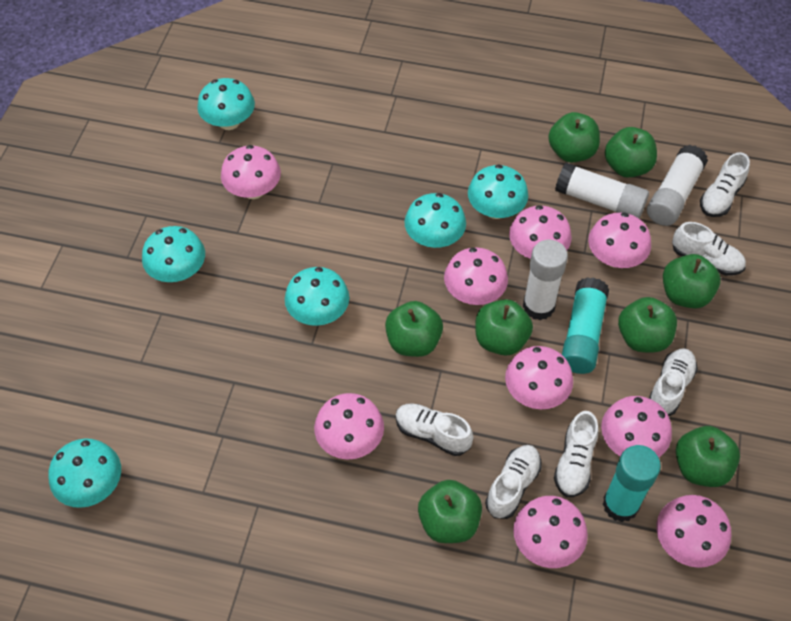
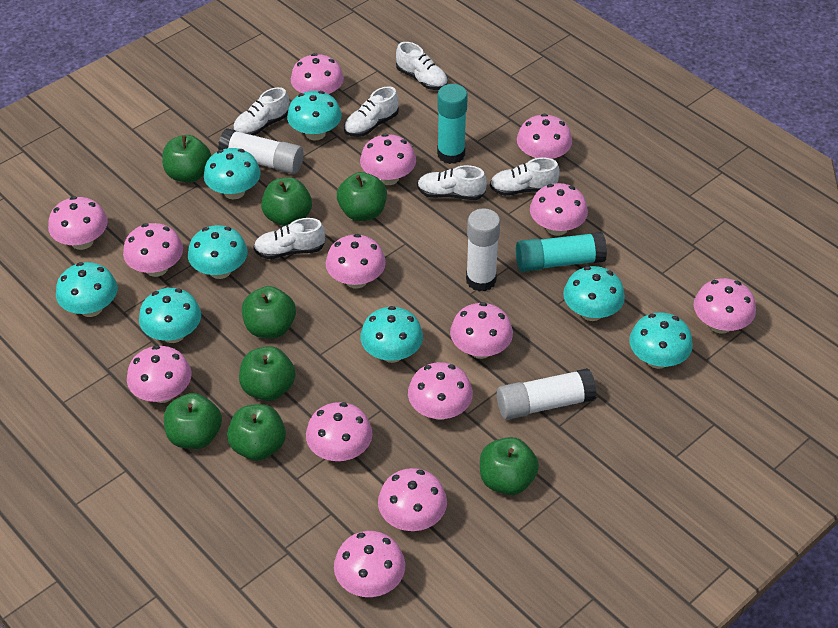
pink mushroom: [221,145,281,199] [314,393,384,459] [444,247,508,305] [505,346,573,409] [509,205,572,259] [513,496,588,568] [588,213,651,268] [601,396,672,457] [656,495,731,568] = 9 -> [48,196,108,250] [123,223,183,277] [127,345,192,403] [291,53,344,94] [306,402,372,461] [326,234,386,288] [334,531,405,597] [360,134,416,185] [378,468,447,531] [408,362,473,420] [450,302,513,359] [517,114,572,159] [530,183,588,236] [694,278,756,334] = 14
turquoise mushroom: [48,438,121,508] [142,226,205,282] [197,78,255,130] [285,267,350,326] [405,193,466,248] [468,164,528,219] = 6 -> [56,262,118,317] [139,288,201,343] [188,225,248,279] [204,148,261,199] [287,91,342,141] [360,306,423,363] [563,266,625,321] [629,313,693,369] = 8

